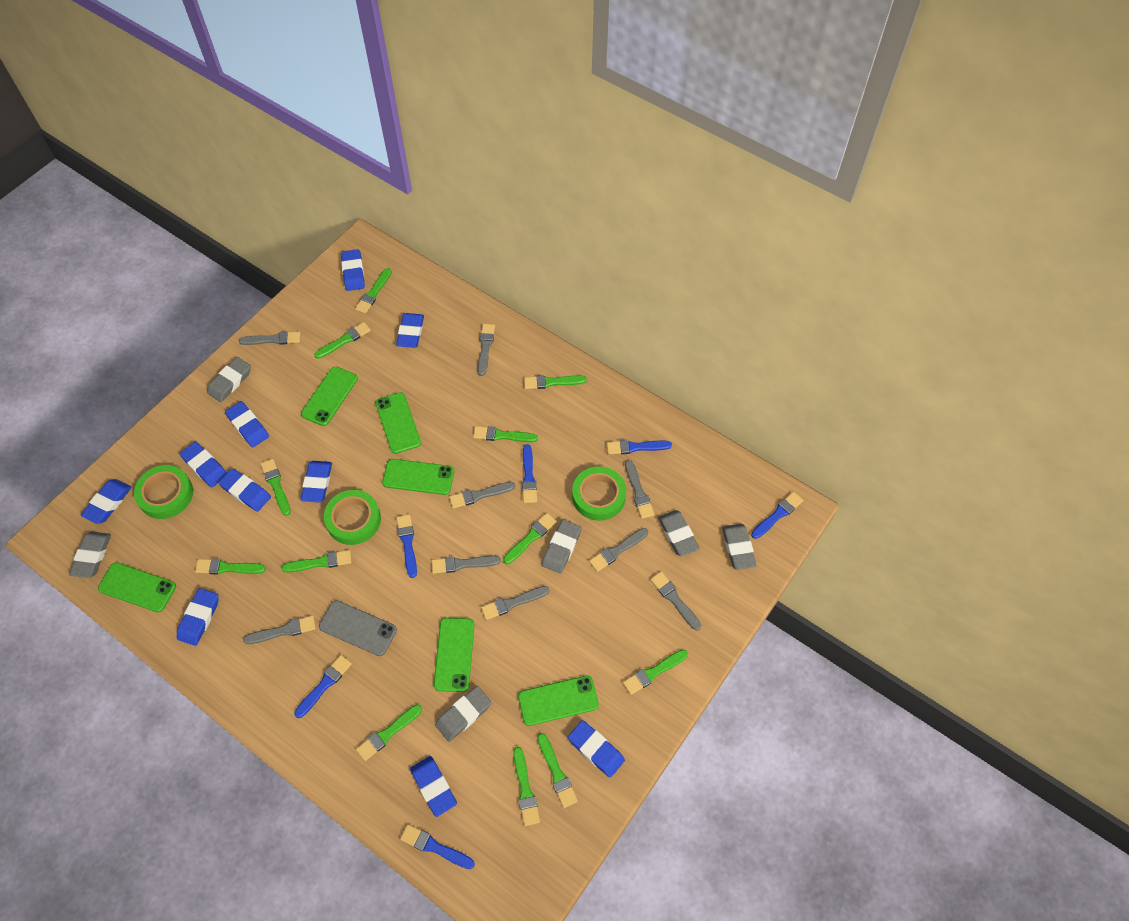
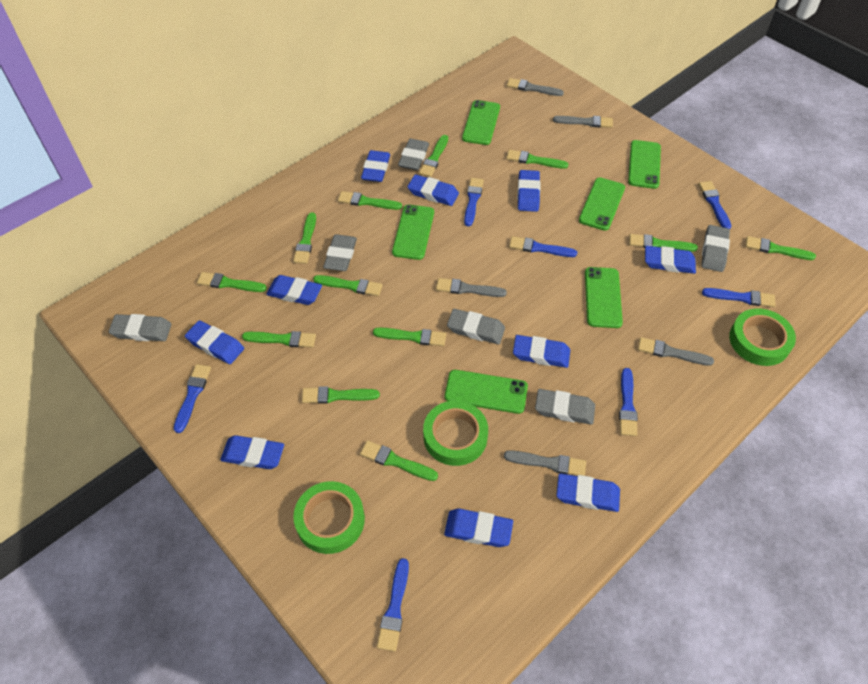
blue brush: [294,655,352,718] [396,514,417,578] [400,824,475,869] [522,444,537,503] [607,440,672,454] [751,491,803,539] = 6 -> [174,364,211,433] [377,558,409,652] [464,178,484,226] [509,236,577,257] [619,368,638,436] [699,181,731,229] [702,288,776,307] = 7
grey brush: [239,331,301,345] [243,615,316,644] [431,556,501,574] [449,482,515,509] [478,324,495,376] [481,586,549,620] [589,528,648,572] [625,460,655,519] [650,571,701,631] = 9 -> [436,278,507,297] [504,450,586,476] [507,78,564,96] [553,116,613,128] [638,337,714,366] = 5
grey phone: [319,600,397,656] = 1 -> none = 0

